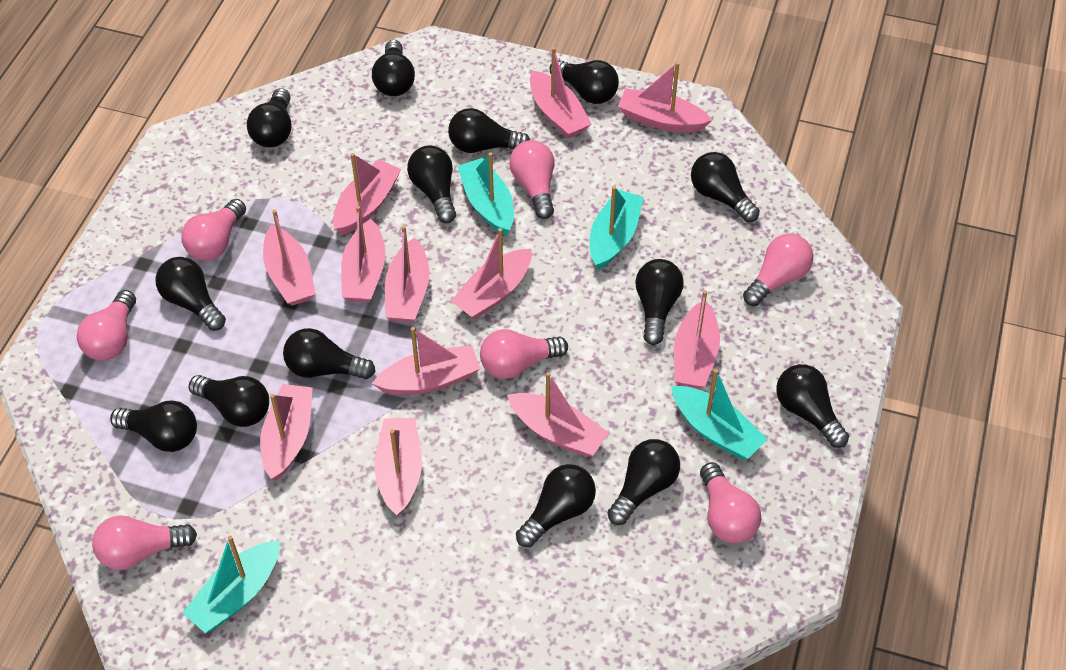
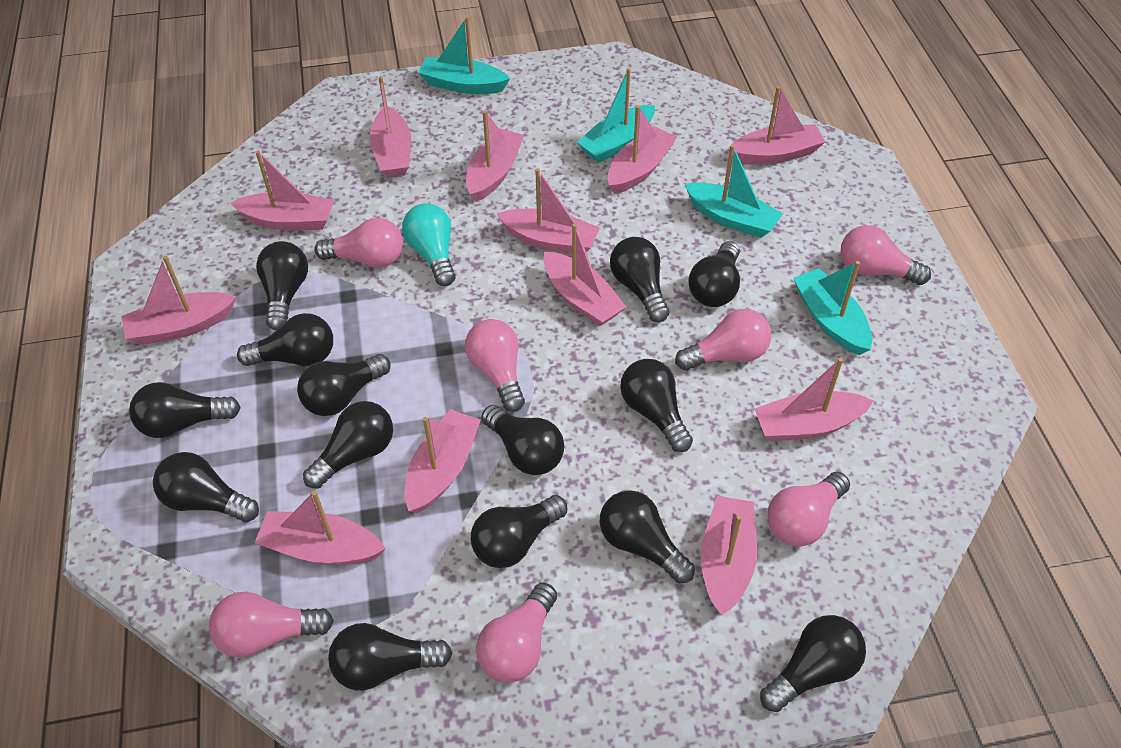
turquoise light bulb: none = 0 -> [402,203,456,286] = 1

